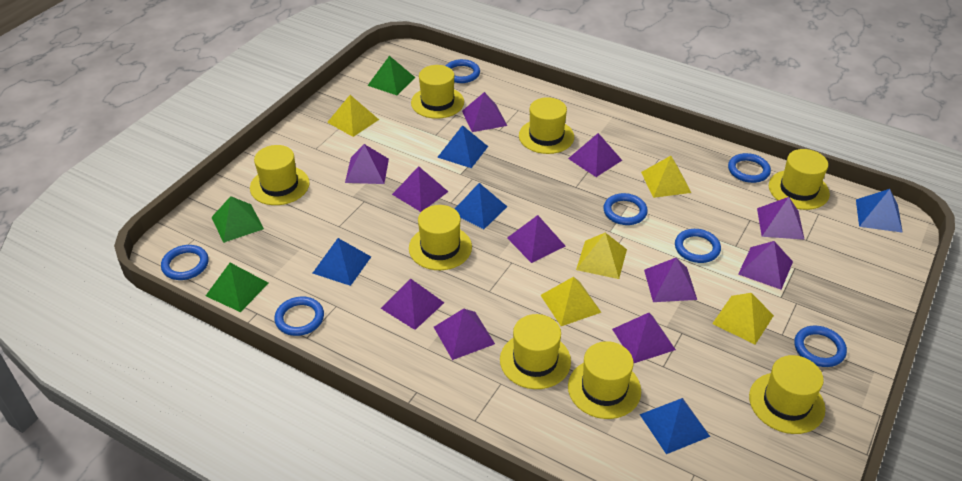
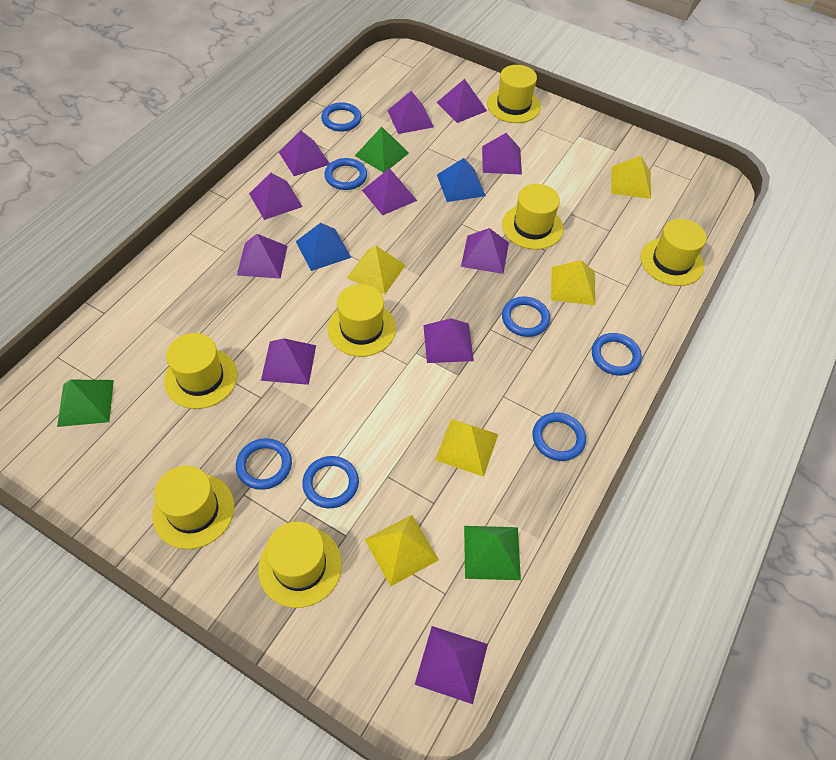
blue pyramid: [313,238,371,286] [437,125,488,168] [455,183,507,229] [640,398,710,454] [856,189,903,233] = 5 -> [296,223,351,271] [437,158,485,202] = 2
yellow hat: [250,145,310,205] [409,205,472,270] [411,65,464,119] [500,314,571,389] [519,97,574,154] [568,341,641,419] [749,355,825,434] [769,149,830,210] = 8 -> [152,466,234,549] [164,333,238,409] [258,522,342,608] [327,284,396,357] [487,65,541,123] [502,184,563,250] [641,219,707,286] = 7

